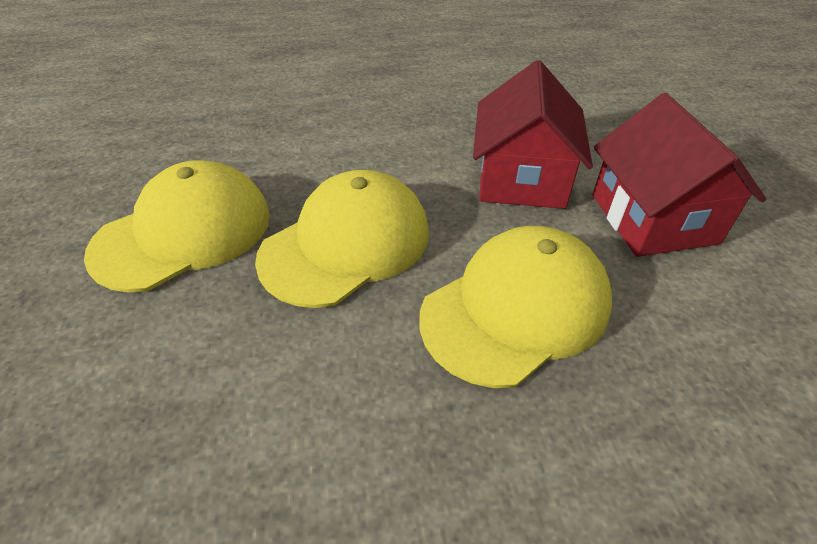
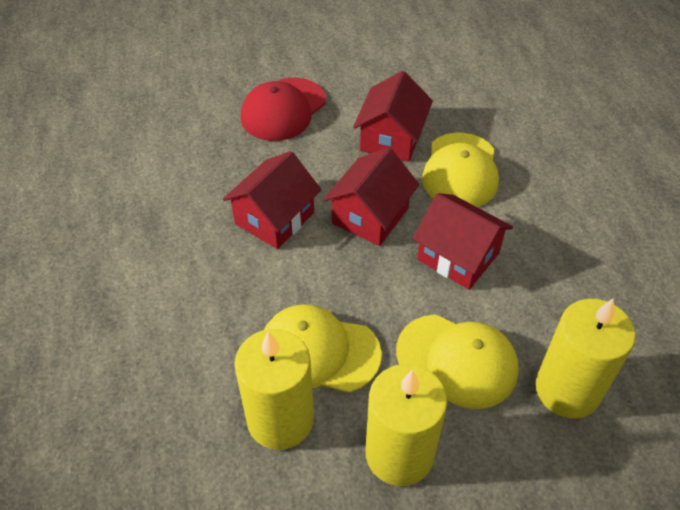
red cap: none = 0 -> [241,78,326,141] = 1
red house: [473,60,593,209] [592,93,766,257] = 2 -> [223,151,321,249] [323,148,419,246] [353,71,433,162] [413,193,513,290] = 4
yellow candle: none = 0 -> [234,329,314,450] [365,364,447,486] [535,298,636,418] = 3

